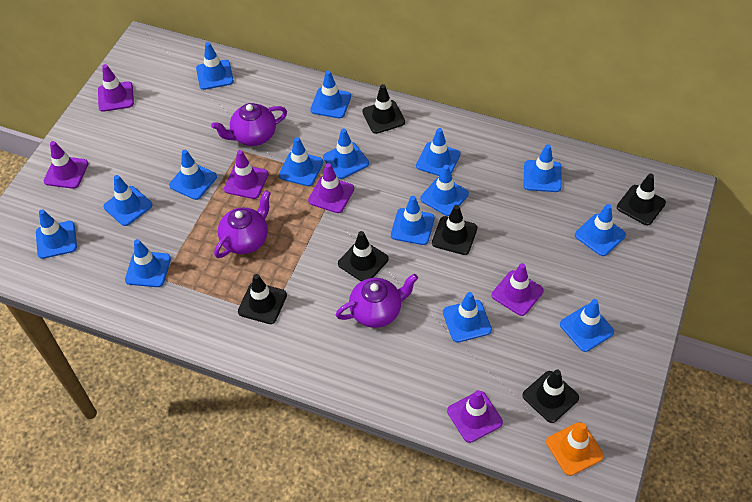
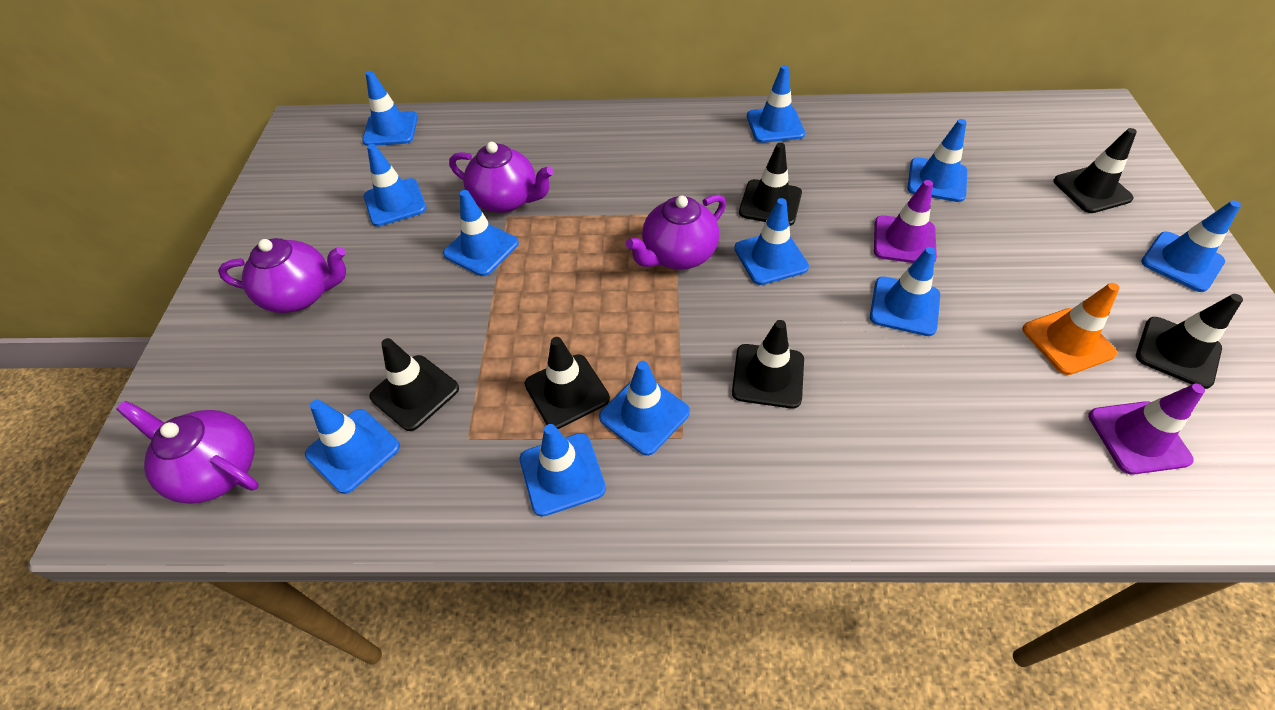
blue traffic cone: [36,209,77,259] [104,175,152,226] [125,239,171,287] [169,150,217,200] [196,42,234,90] [279,137,323,186] [310,70,351,118] [323,128,369,179] [391,196,435,245] [416,128,461,176] [420,165,469,216] [443,292,492,343] [523,144,562,192] [560,299,614,352] [575,204,626,256] = 15 -> [305,399,400,494] [362,71,418,146] [364,144,427,226] [443,190,519,276] [520,424,606,516] [599,361,690,456] [734,198,809,285] [747,65,805,143] [870,247,940,336] [907,119,967,202] [1141,201,1241,292] = 11
purple teapot: [211,103,287,146] [214,190,271,258] [336,274,418,328] = 3 -> [116,401,259,504] [218,238,346,313] [449,142,553,213] [626,194,726,269] = 4
purple traffic cone: [44,141,88,189] [98,64,134,112] [224,150,268,199] [308,163,354,213] [447,390,503,443] [492,263,544,316] = 6 -> [874,180,937,263] [1088,384,1205,475] = 2

